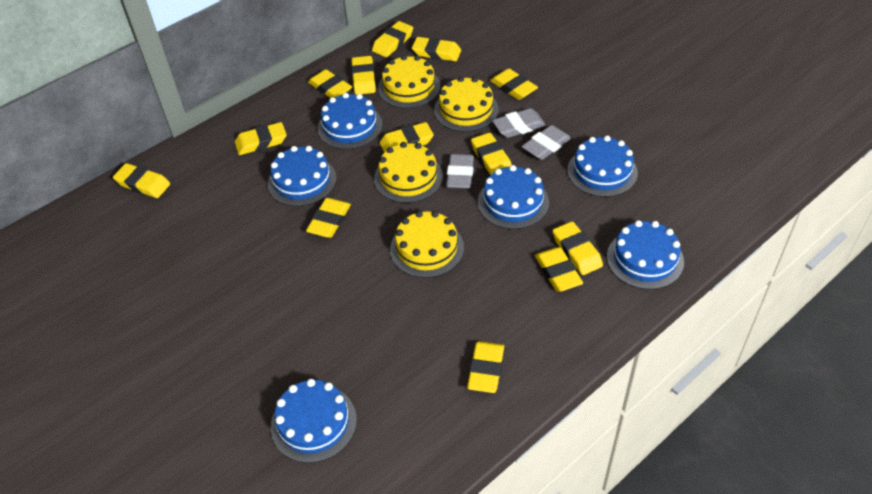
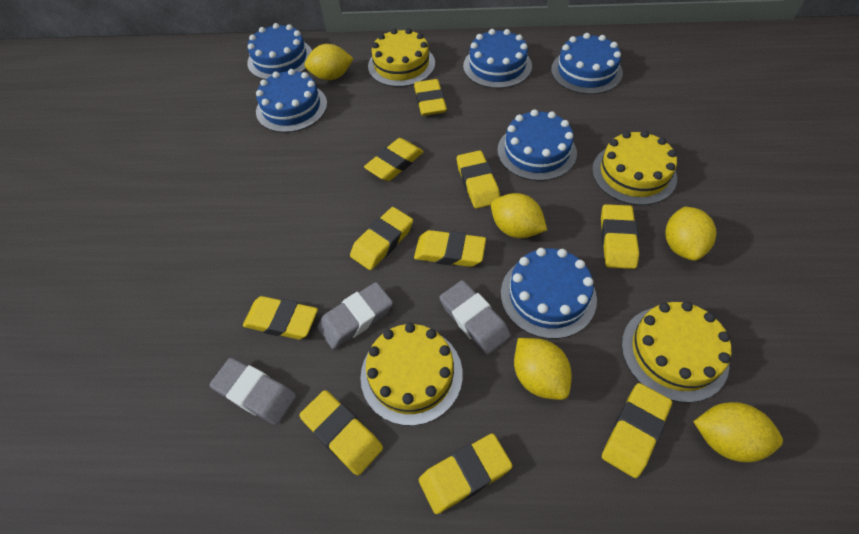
yellow eraser: [113,163,170,198] [235,122,287,155] [306,198,351,238] [308,69,352,98] [351,56,376,95] [372,21,413,57] [380,122,434,153] [412,37,461,61] [467,341,504,393] [471,133,512,175] [490,68,538,100] [535,247,583,292] [553,221,603,275] = 13 -> [243,296,318,339] [299,390,383,475] [350,207,413,270] [364,138,424,181] [414,79,447,116] [414,230,486,267] [419,433,513,514] [457,150,500,209] [601,204,639,269] [602,383,672,478] = 10
yellow lemon: none = 0 -> [305,44,354,80] [491,193,547,238] [514,338,572,400] [665,207,716,261] [693,402,783,462] = 5

